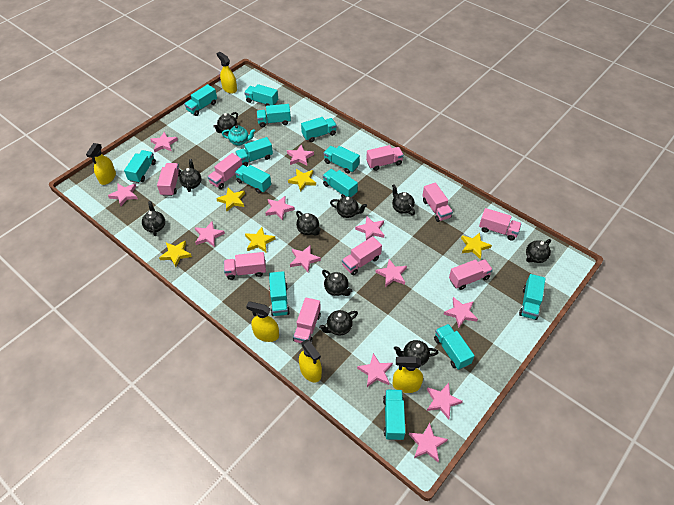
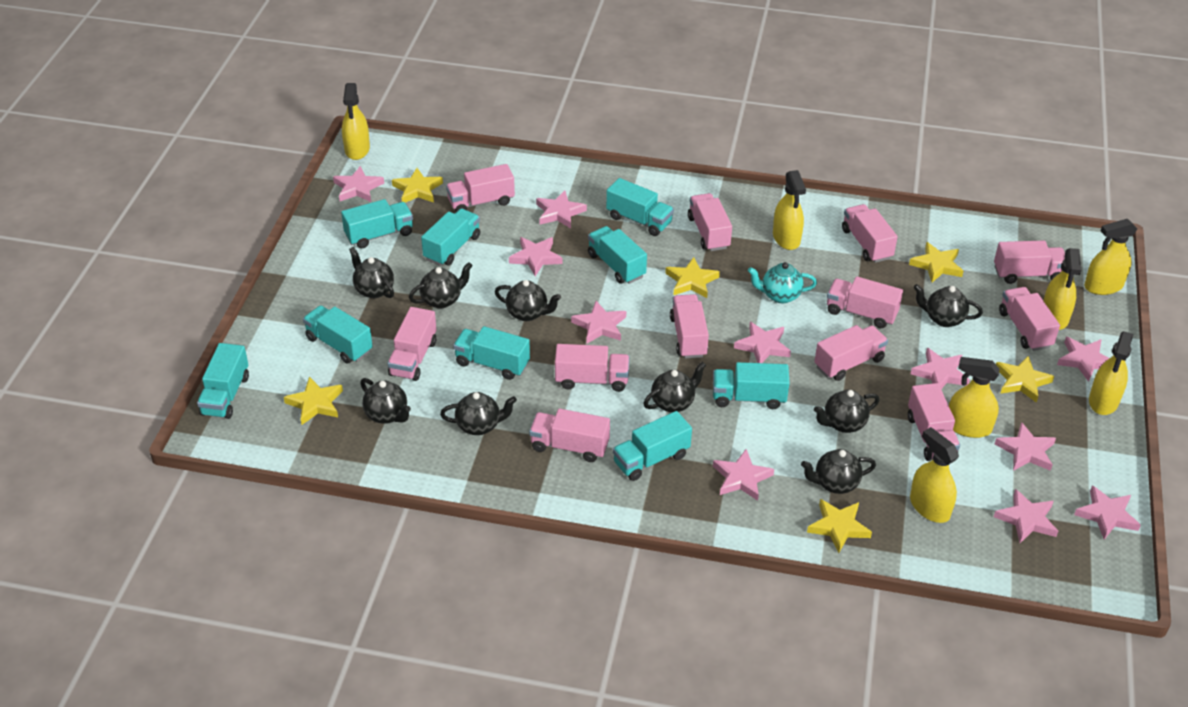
black teapot: [142,201,165,236] [179,159,201,192] [213,112,238,133] [296,211,321,236] [319,310,358,335] [322,270,353,296] [330,196,367,218] [392,184,415,215] [394,340,439,366] [526,239,551,263] = 10 -> [349,247,394,298] [360,378,411,424] [409,262,473,309] [440,392,517,435] [495,280,561,321] [644,362,706,412] [801,449,876,494] [814,390,879,433] [914,284,983,327] = 9
pink star: [108,184,138,206] [150,132,178,152] [195,222,225,247] [265,196,295,221] [287,144,314,166] [290,245,321,272] [355,216,384,240] [357,353,393,387] [375,259,407,287] [409,423,448,462] [427,383,463,419] [444,297,478,328] = 12 -> [333,166,384,202] [509,237,562,276] [536,190,587,228] [571,301,626,344] [713,449,774,501] [734,322,791,363] [911,348,970,389] [994,489,1058,543] [995,422,1056,471] [1057,337,1109,382] [1074,485,1141,539] = 11
pink truck: [157,163,181,196] [208,153,242,189] [224,252,266,280] [293,297,321,344] [342,236,382,275] [366,145,404,171] [422,183,453,222] [449,259,493,290] [479,208,522,241] = 9 -> [388,307,436,381] [446,164,515,212] [529,409,610,462] [555,344,630,392] [670,294,709,359] [688,193,732,251] [814,325,888,381] [827,276,903,328] [842,204,898,263] [908,383,960,461] [994,241,1065,284] [999,287,1060,351] = 12
turquoise truck: [124,150,156,183] [184,84,217,116] [235,137,273,166] [235,165,271,194] [244,84,278,106] [257,104,291,127] [269,271,290,316] [301,117,337,142] [323,169,358,198] [324,146,360,174] [383,390,405,440] [434,324,475,370] [519,274,546,320] = 13 -> [197,343,249,419] [303,305,373,364] [341,199,413,248] [421,209,480,266] [453,326,530,380] [588,226,647,284] [606,178,674,236] [613,411,692,481] [713,362,790,409] = 9
yellow spray bottle: [86,143,116,185] [217,52,237,94] [246,302,279,342] [299,339,322,383] [393,357,423,393] = 5 -> [342,83,370,160] [773,170,806,250] [910,427,959,523] [949,357,1000,438] [1043,248,1081,330] [1084,219,1137,295] [1089,331,1134,415] = 7
yellow star: [159,241,192,267] [216,188,245,211] [245,227,275,253] [288,169,316,192] [461,232,492,259] = 5 -> [284,377,343,425] [392,168,443,203] [665,257,720,298] [807,499,872,553] [909,242,964,282] [996,356,1054,403] = 6

